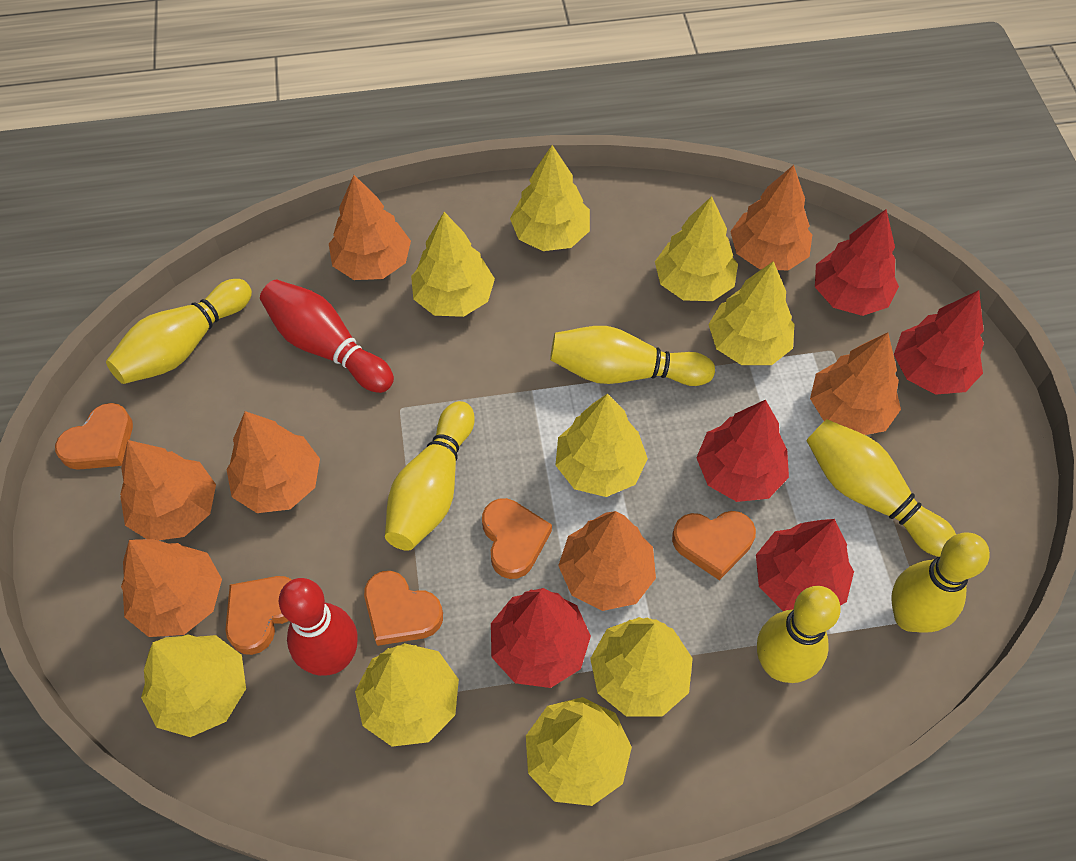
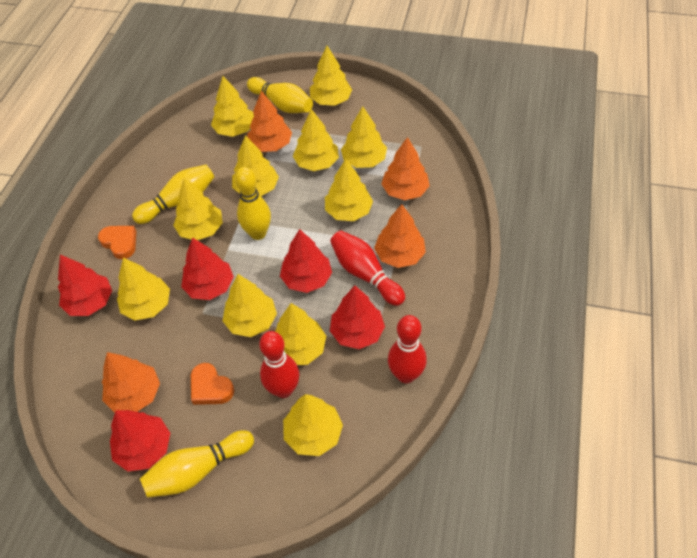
orange heart: [55,403,133,470] [225,576,292,655] [364,571,443,646] [482,498,552,579] [672,511,756,580] = 5 -> [98,226,136,259] [191,363,234,405] = 2
orange tree: [120,440,216,540] [121,539,222,637] [226,411,320,513] [329,175,411,280] [558,511,656,611] [730,165,812,271] [810,332,901,435] = 7 -> [102,352,160,413] [247,91,292,152] [374,204,426,268] [381,137,430,200] = 4
red bowling pin: [260,280,394,393] [279,578,358,676] = 2 -> [259,331,299,398] [330,231,405,306] [388,315,427,384] = 3
yellow bowling pin: [106,279,252,384] [385,401,475,551] [550,326,715,386] [757,586,841,683] [806,419,956,557] [891,533,990,633] = 6 -> [132,165,214,224] [140,430,254,498] [235,167,271,240] [247,77,313,113] = 4
yellow tree: [141,634,246,737] [355,643,459,747] [411,212,495,317] [510,145,590,251] [526,697,632,806] [555,393,648,497] [590,617,693,716] [655,196,738,301] [708,261,794,365] = 9 -> [117,258,170,320] [173,178,223,240] [211,76,254,137] [223,274,277,337] [232,135,279,196] [275,303,326,365] [283,394,343,456] [293,109,339,171] [310,46,352,106] [325,159,373,221] [341,106,387,168] = 11

